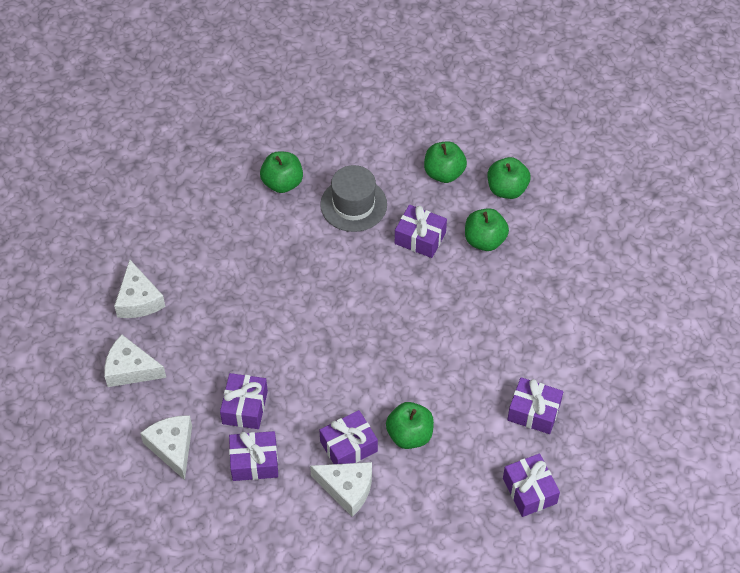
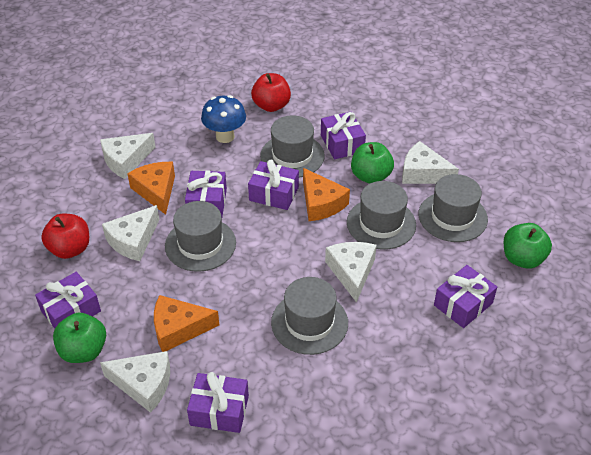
blue mushroom: none = 0 -> [201,95,246,143] = 1
green apple: [260,151,303,193] [386,402,434,449] [424,141,467,183] [465,208,509,251] [488,157,531,199] = 5 -> [53,313,106,363] [351,142,394,184] [504,223,552,268] = 3
grey hat: [320,165,387,232] = 1 -> [165,201,236,272] [260,115,325,178] [271,277,348,355] [347,181,416,250] [418,174,488,242] = 5
orange cheese: none = 0 -> [127,162,175,215] [154,295,219,352] [303,168,350,221] = 3
red apple: none = 0 -> [41,214,89,259] [251,73,291,112] = 2
white cheese: [104,335,166,387] [114,260,165,318] [140,415,192,480] [310,462,372,517] = 4 -> [100,133,156,179] [100,351,170,413] [102,205,159,261] [325,242,377,303] [402,141,459,184] = 5

